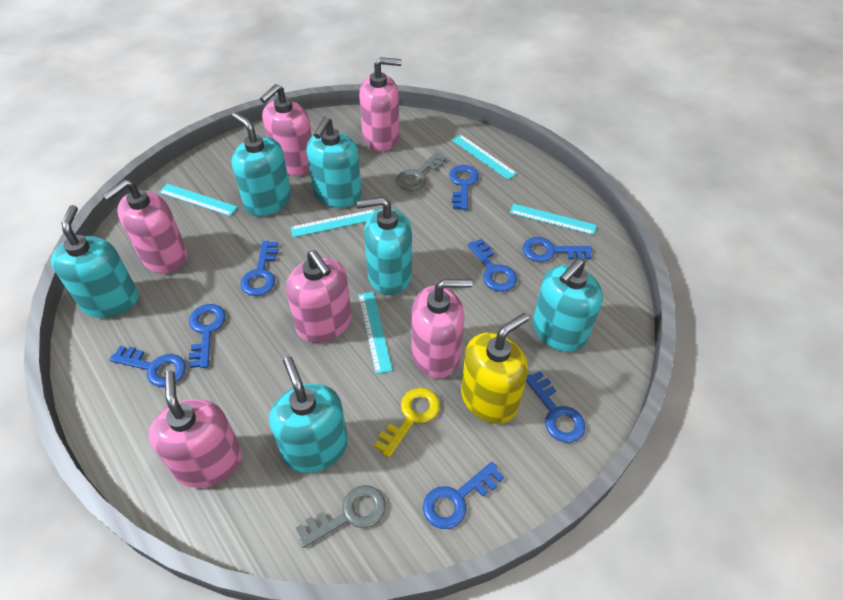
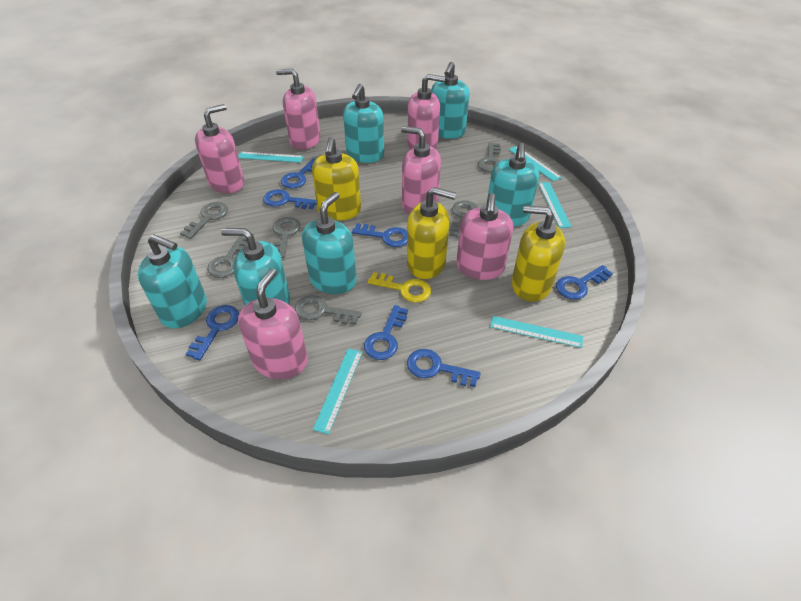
blue key: [109,346,186,387] [189,304,226,368] [240,241,278,296] [423,462,504,529] [449,165,479,210] [468,239,517,291] [523,237,592,262] [526,371,585,443] = 8 -> [186,305,239,360] [263,189,317,209] [281,158,315,189] [352,224,407,247] [364,305,408,360] [407,349,481,387] [556,265,613,300] = 7
grey key: [296,485,386,548] [396,152,446,191] = 2 -> [180,202,228,239] [207,236,247,278] [272,217,301,258] [295,295,362,325] [449,200,478,238] [478,142,501,172] = 6
yellow soap dispenser: [461,313,529,424] = 1 -> [312,137,361,220] [407,187,456,279] [512,205,565,302] = 3

